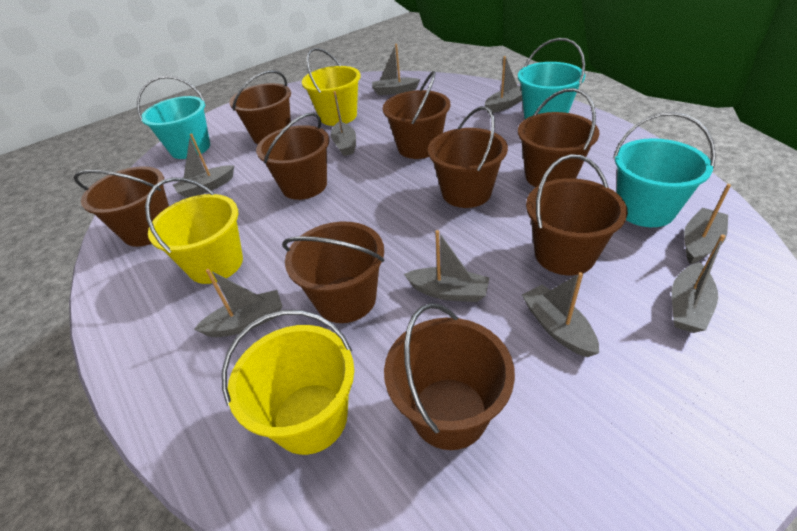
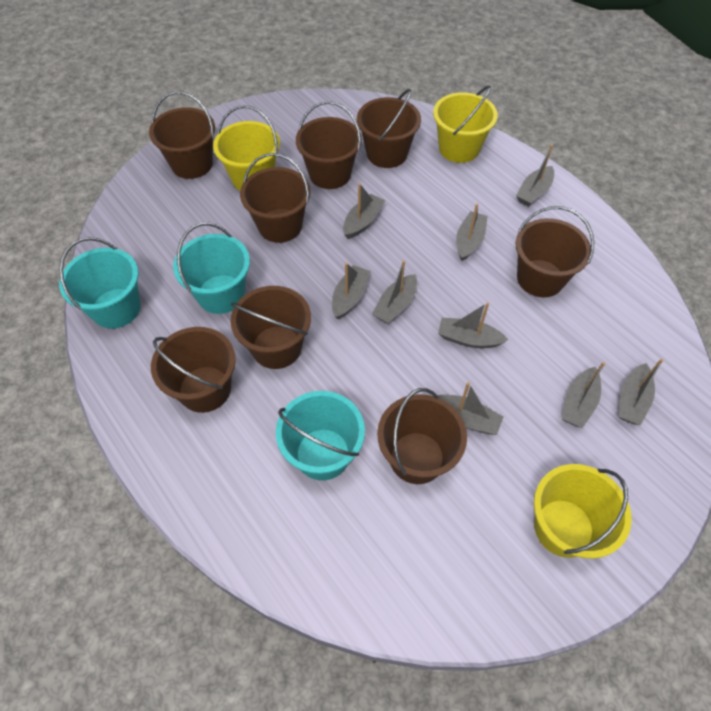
brown bucket: [74,166,169,247] [229,70,291,144] [256,113,329,200] [282,222,385,323] [383,71,450,159] [384,303,515,450] [428,106,508,208] [518,88,599,187] [526,154,628,275] = 9 -> [149,91,215,179] [151,327,236,413] [231,286,311,369] [240,153,311,243] [296,101,362,189] [357,89,421,168] [377,388,467,484] [516,206,594,297] = 8

